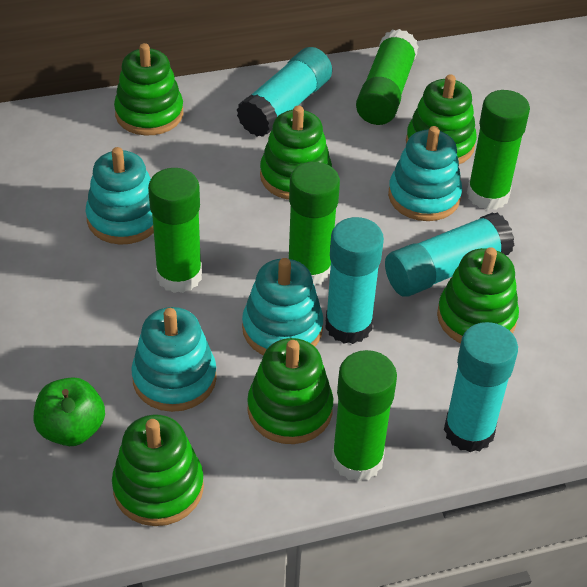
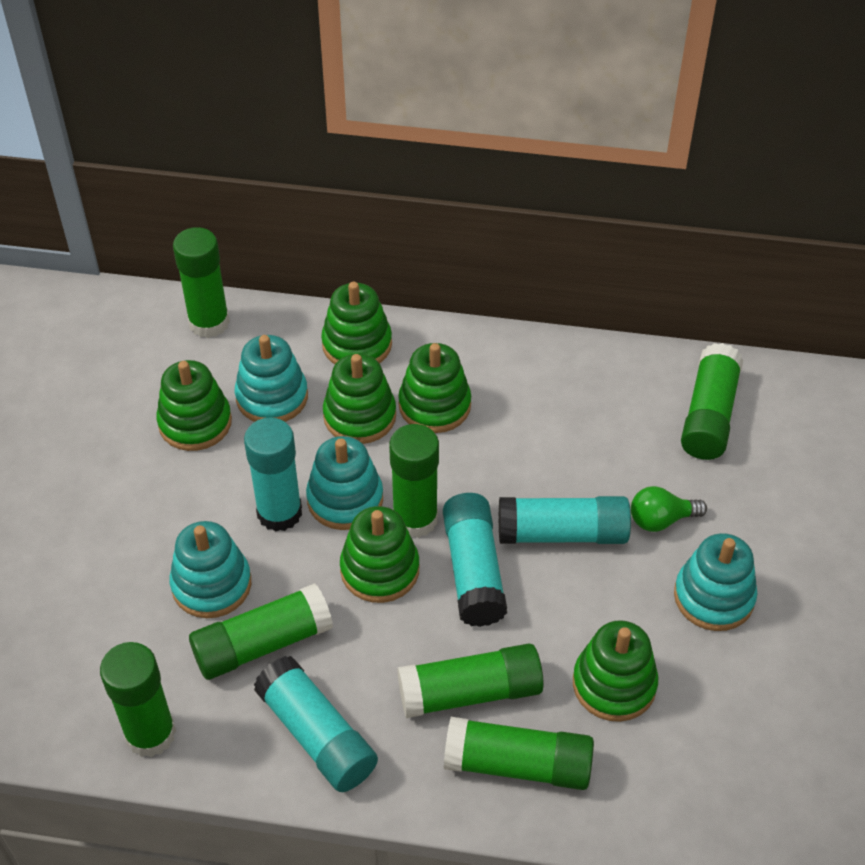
green apple: [34,377,105,446] = 1 -> none = 0
green glue stick: [148,168,202,293] [288,162,340,285] [332,350,397,482] [356,29,419,125] [467,90,530,210] = 5 -> [100,642,176,757] [173,227,230,338] [189,583,333,680] [389,424,439,538] [397,643,544,718] [444,717,594,790] [681,343,743,460] = 7
green light bulb: none = 0 -> [631,486,707,532] = 1

